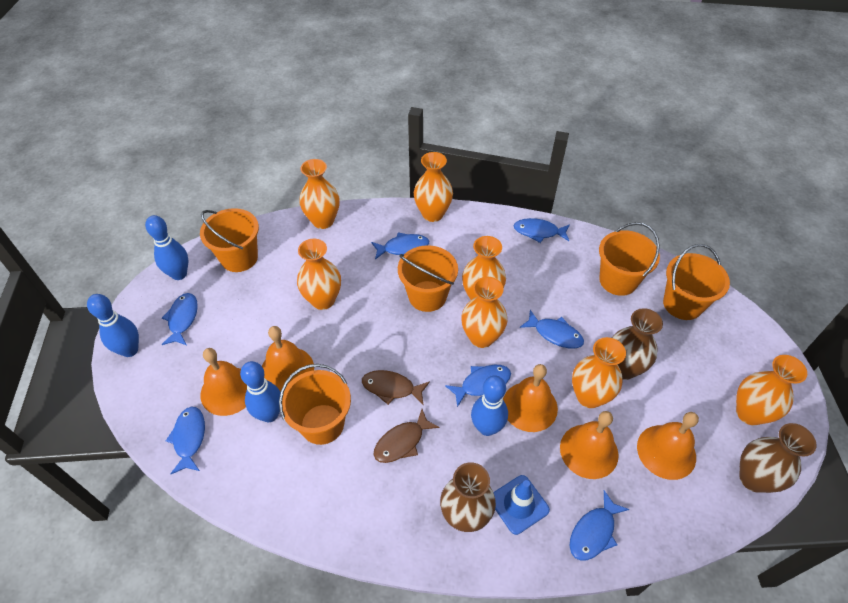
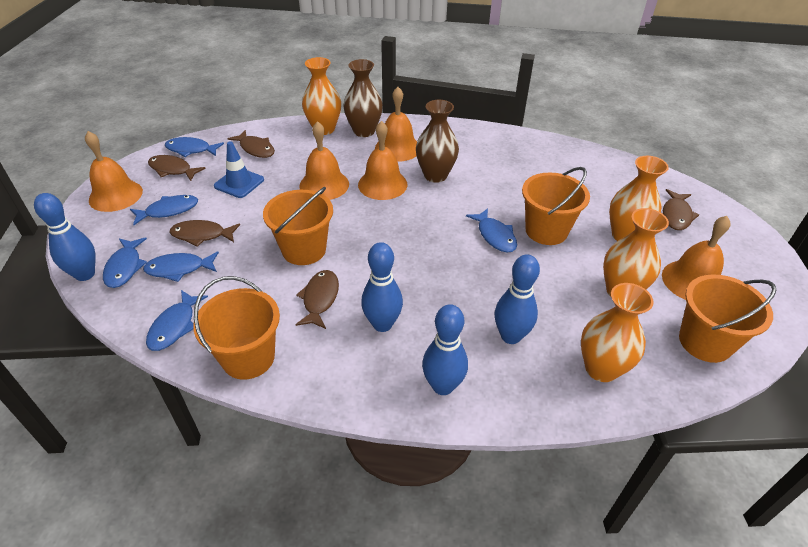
blue fish: [161,293,198,345] [166,406,205,474] [371,232,429,260] [445,365,511,407] [513,218,570,243] [520,310,584,349] [570,491,629,560] = 7 -> [103,238,147,288] [130,195,198,225] [143,251,219,282] [146,290,208,351] [165,137,224,157] [466,208,517,253] = 6
brown fish: [362,370,430,405] [374,409,440,463] = 2 -> [148,155,206,181] [170,220,240,247] [228,130,275,158] [295,270,339,329] [663,189,699,230] = 5
brown vase: [440,462,496,532] [612,308,663,380] [739,423,816,493] = 3 -> [343,59,383,137] [416,100,459,183] = 2
orange bucket: [200,208,259,272] [279,364,351,445] [398,245,458,312] [599,222,660,296] [663,244,730,320] = 5 -> [193,276,280,380] [263,187,333,265] [522,167,590,245] [679,274,776,363] = 4
orange vase: [297,239,341,310] [299,159,340,229] [414,152,453,222] [461,277,507,348] [462,236,506,300] [572,337,626,408] [736,355,807,425] = 7 -> [302,57,341,135] [581,283,654,382] [603,208,669,298] [609,156,669,241] = 4

